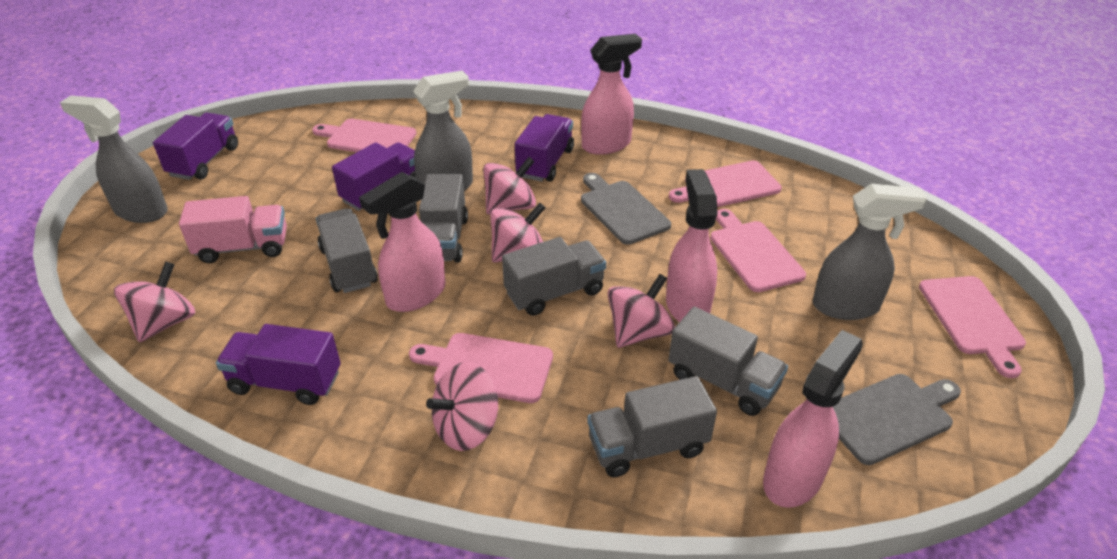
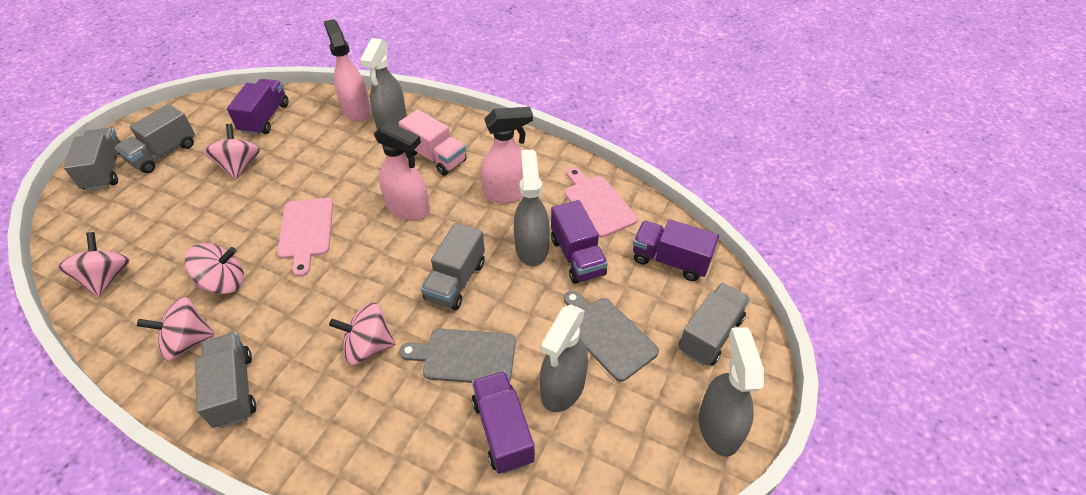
grey spray bottle: [60,96,168,223] [413,70,473,191] [813,184,927,320] = 3 -> [360,38,407,130] [514,149,549,266] [540,305,588,412] [699,327,764,457] = 4
pink cutting board: [312,119,416,152] [409,333,553,403] [669,160,782,207] [710,209,806,292] [919,276,1026,378] = 5 -> [277,198,333,277] [565,168,638,237] = 2
pink spray bottle: [359,172,445,312] [581,34,642,155] [666,169,718,322] [763,330,863,508] = 4 -> [324,19,371,122] [374,121,430,220] [481,107,533,203] = 3

